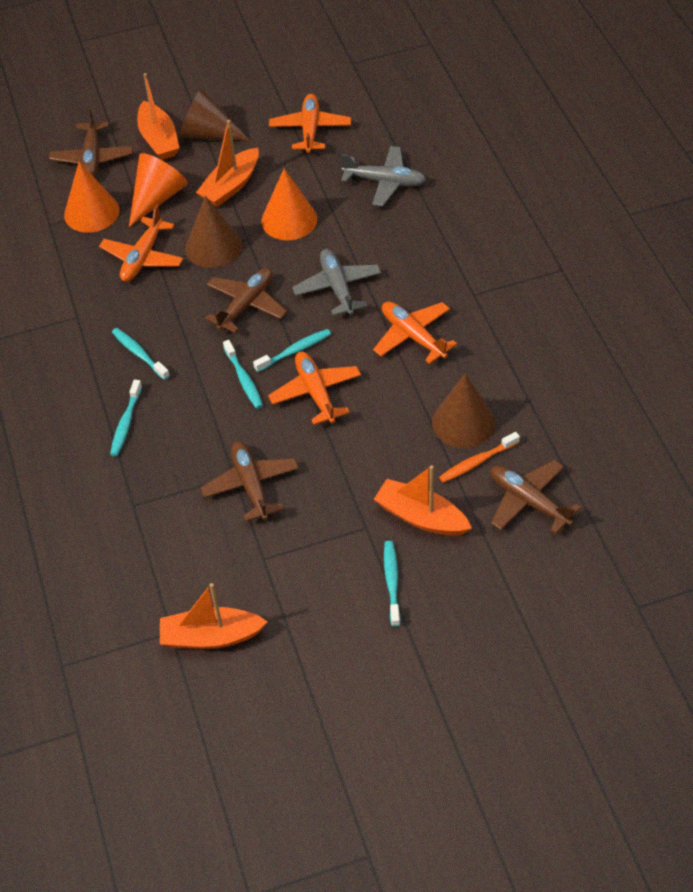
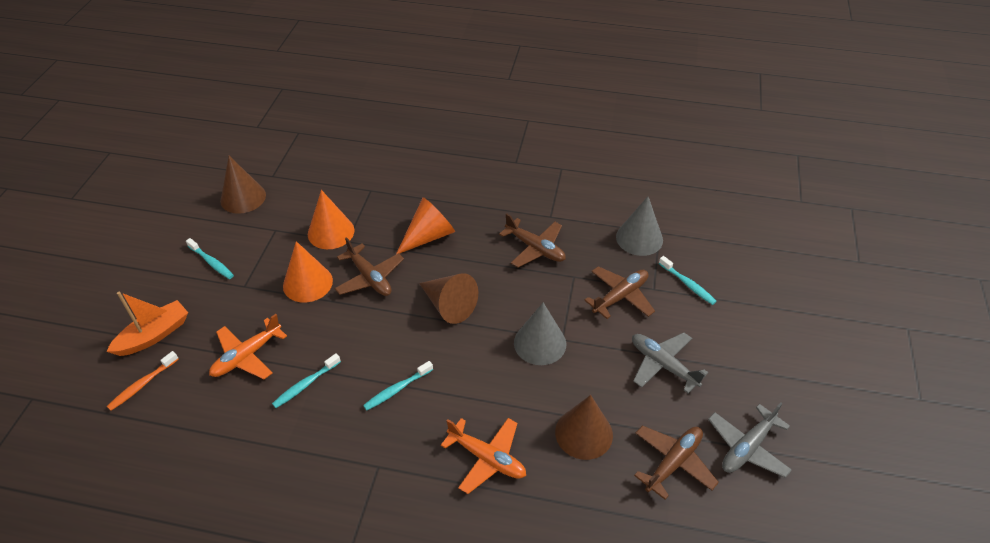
grey cone: none = 0 -> [514,303,566,365] [616,197,663,256] = 2
orange boat: [137,73,179,160] [160,583,268,649] [196,120,259,207] [374,465,472,536] = 4 -> [106,292,188,356] = 1
orange plane: [99,205,183,282] [268,351,361,425] [269,94,351,153] [373,301,457,364] = 4 -> [209,314,287,379] [441,418,526,494] = 2
turquoise toothbrush: [110,380,142,456] [112,328,170,380] [223,340,263,409] [253,329,331,372] [384,541,401,627] = 5 -> [186,238,234,279] [272,353,341,408] [363,361,433,410] [659,256,717,305] = 4

